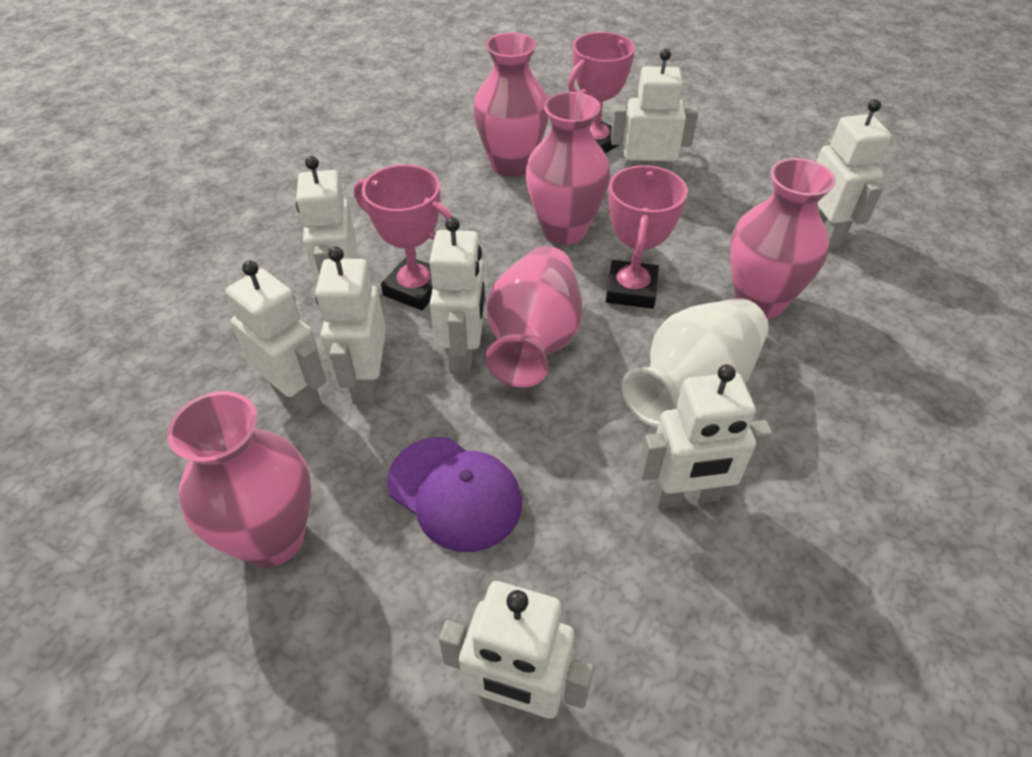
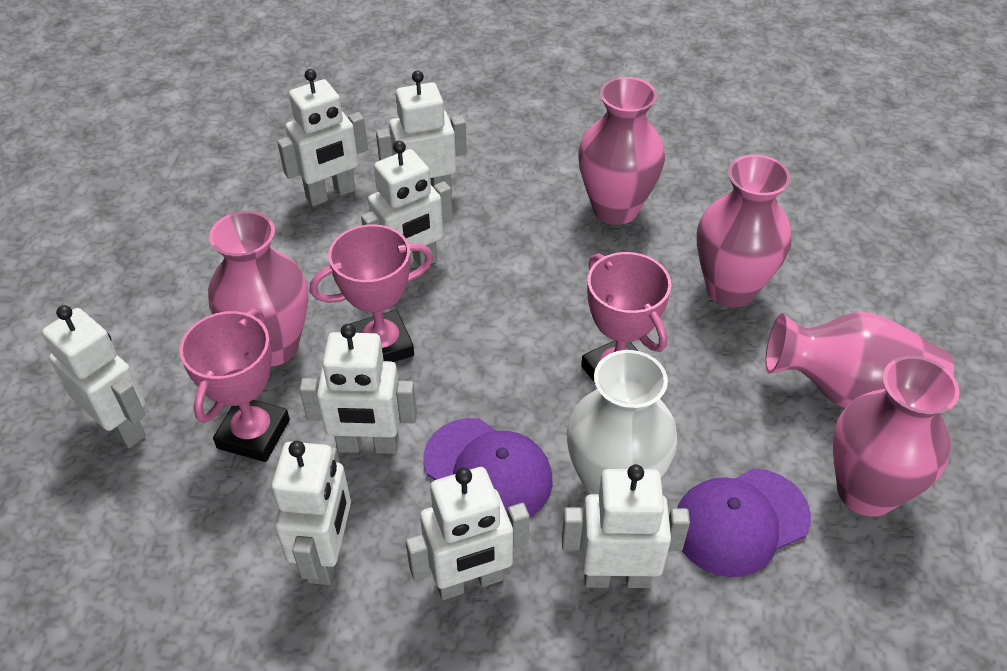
purple cap: [387,437,522,552] = 1 -> [423,418,553,518] [677,468,811,577] = 2

